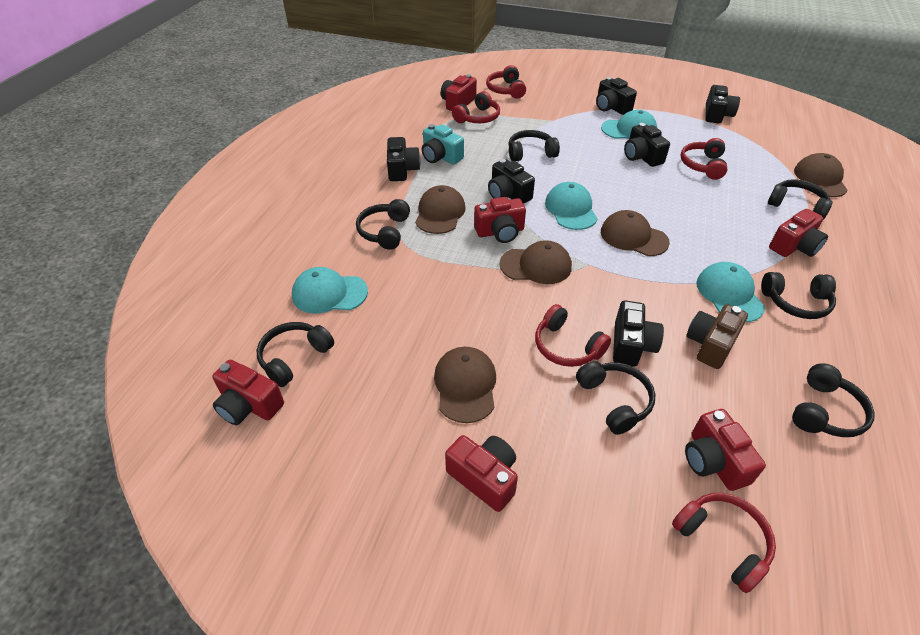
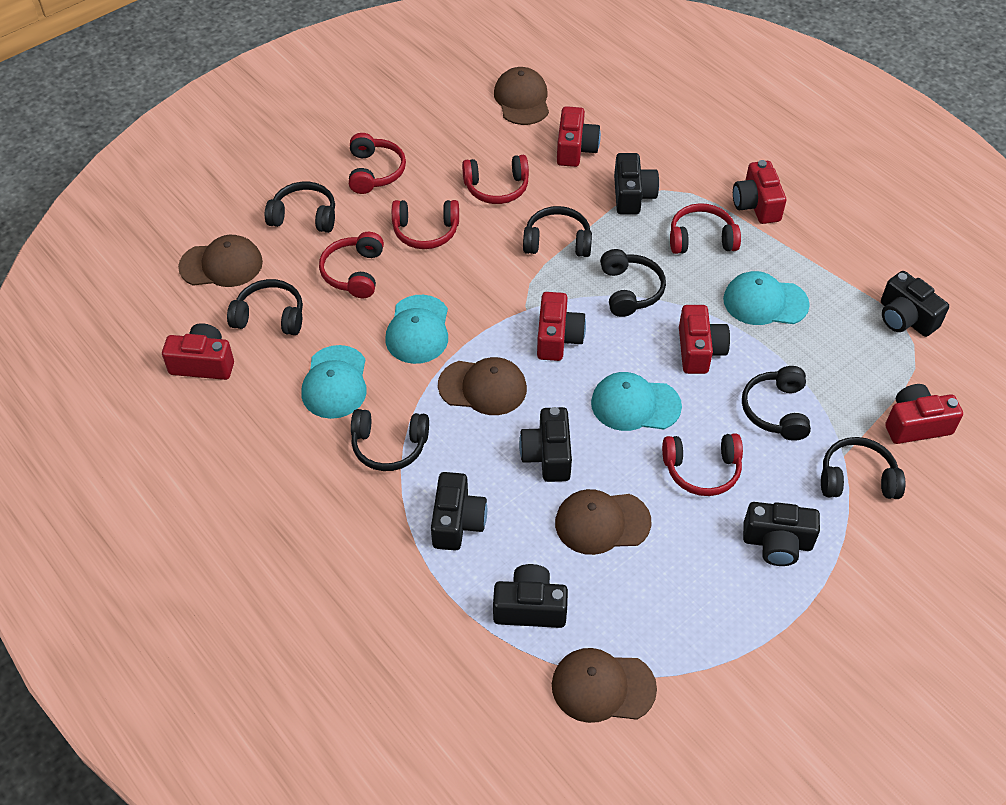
brown camera: [686,304,748,369] = 1 -> none = 0
red headphones: [452,91,500,123] [486,65,526,99] [535,304,611,367] [672,493,776,593] [681,138,727,180] = 5 -> [319,232,384,298] [349,133,406,194] [392,200,459,249] [462,155,529,204] [662,433,743,496] [670,203,741,254] = 6
turquoise camera: [422,124,464,164] = 1 -> none = 0

